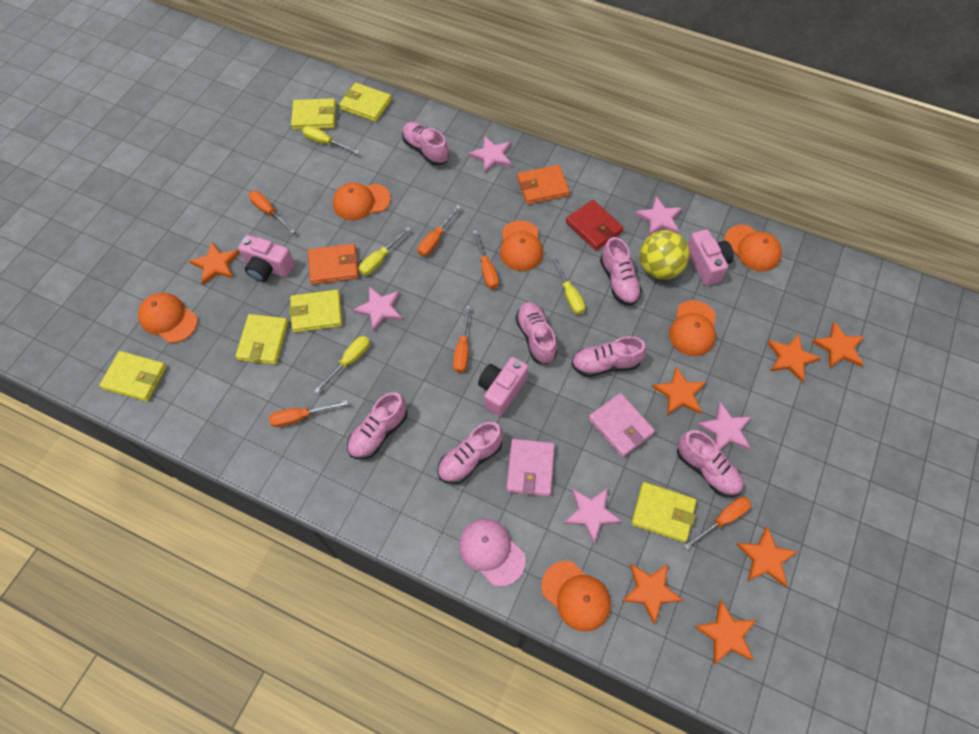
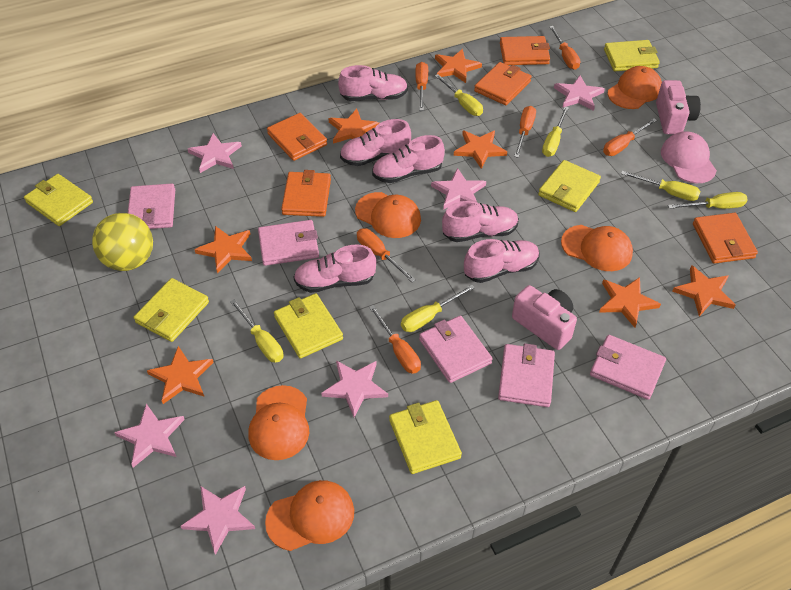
orange cap: [138,293,198,343] [333,183,391,221] [500,220,543,271] [541,561,611,632] [669,300,716,356] [724,225,782,271] = 6 -> [248,385,309,460] [265,480,354,551] [355,192,421,238] [561,225,633,271] [608,66,662,109] = 5
orange wallet: [308,244,359,284] [517,165,570,205] = 2 -> [267,113,327,161] [281,170,331,217] [474,62,531,105] [500,36,550,65] [693,213,758,264] = 5
pink camera: [238,235,294,282] [478,357,528,416] [688,229,734,286] = 3 -> [512,285,577,350] [656,80,701,134] = 2
pink shoe: [347,392,407,459] [402,122,449,165] [437,422,503,484] [516,302,557,364] [571,336,646,377] [600,237,642,306] [677,430,743,497] = 7 -> [293,244,376,293] [338,65,408,101] [340,119,411,166] [372,135,445,183] [442,201,519,242] [464,239,540,283] = 6
pink star: [353,286,403,332] [468,136,512,173] [563,488,622,544] [635,196,683,236] [697,402,751,450] = 5 -> [114,404,185,468] [181,486,255,555] [188,133,242,173] [321,360,388,417] [431,168,486,210] [554,76,605,111] = 6
pink wallet: [506,439,555,496] [588,393,655,457] = 2 -> [128,183,175,229] [258,220,319,266] [419,316,492,383] [498,343,555,407] [590,335,666,400] = 5
red wallet: [566,200,624,250] = 1 -> none = 0
yellow screwdriver: [302,125,359,154] [314,336,370,393] [359,227,411,275] [550,255,585,314] = 4 -> [230,299,284,363] [401,284,475,332] [435,74,483,116] [542,107,569,157] [621,171,701,201] [668,192,748,209] = 6

